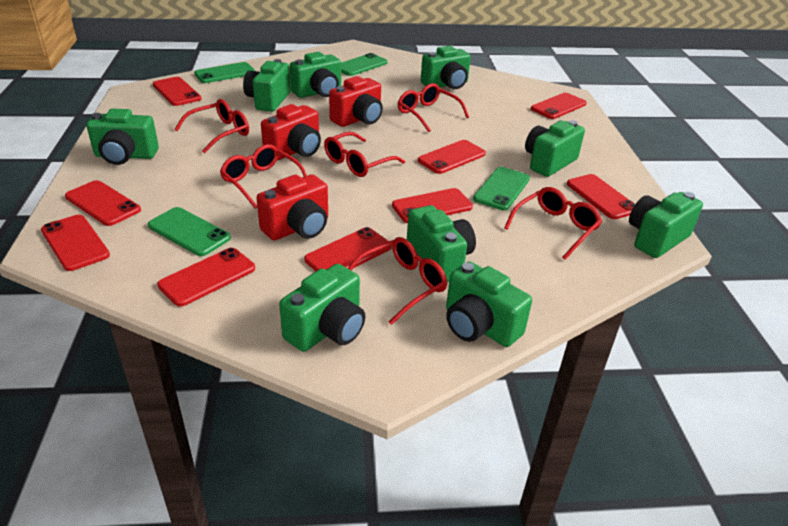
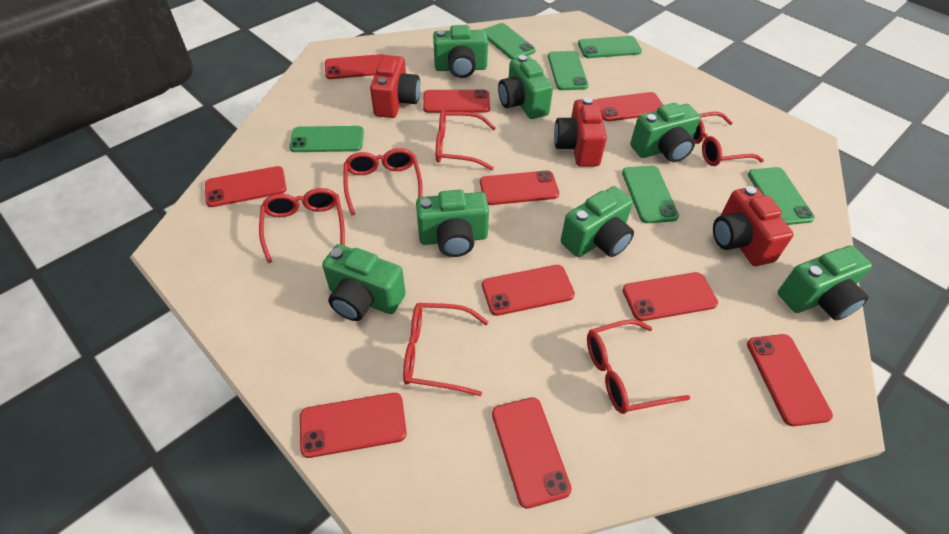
green camera: [86,108,159,165] [243,59,291,112] [279,264,366,352] [290,52,341,98] [407,205,476,282] [421,46,471,89] [446,261,532,347] [525,120,585,177] [629,192,703,258] = 9 -> [322,244,406,321] [416,190,489,257] [433,25,488,78] [498,55,553,119] [561,186,634,257] [630,103,701,162] [778,246,872,321] = 7
green phone: [148,207,231,256] [194,62,255,83] [341,53,388,76] [473,167,530,210] = 4 -> [289,126,364,152] [482,23,536,60] [548,51,588,90] [578,36,642,58] [622,166,679,223] [748,167,815,225] = 6
red phone: [41,215,110,271] [65,180,141,226] [153,77,202,106] [157,248,255,307] [304,227,392,271] [392,188,473,223] [418,140,486,174] [531,93,587,119] [567,174,635,219] = 9 -> [205,166,287,207] [300,393,407,458] [325,54,385,79] [423,89,490,113] [480,170,559,205] [482,265,575,316] [492,397,572,509] [596,92,663,121] [622,272,718,321] [747,334,833,426] = 10

